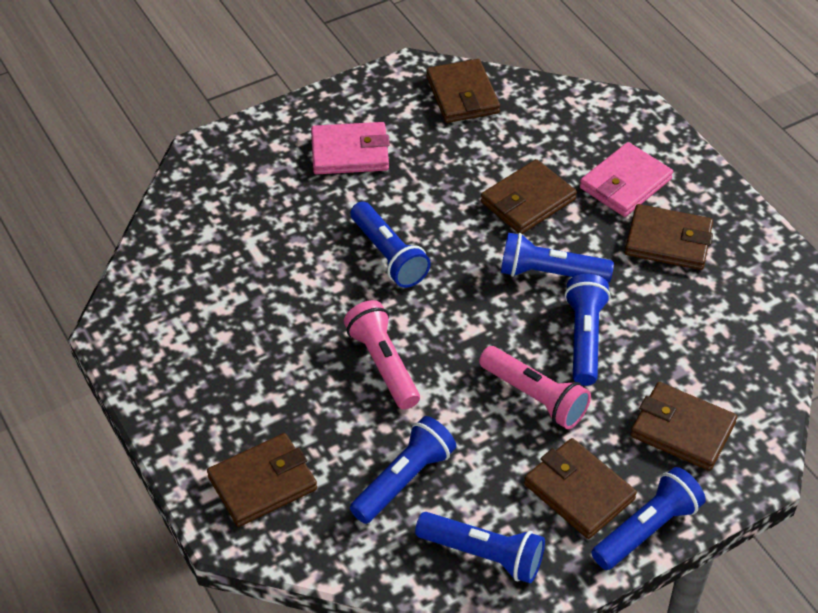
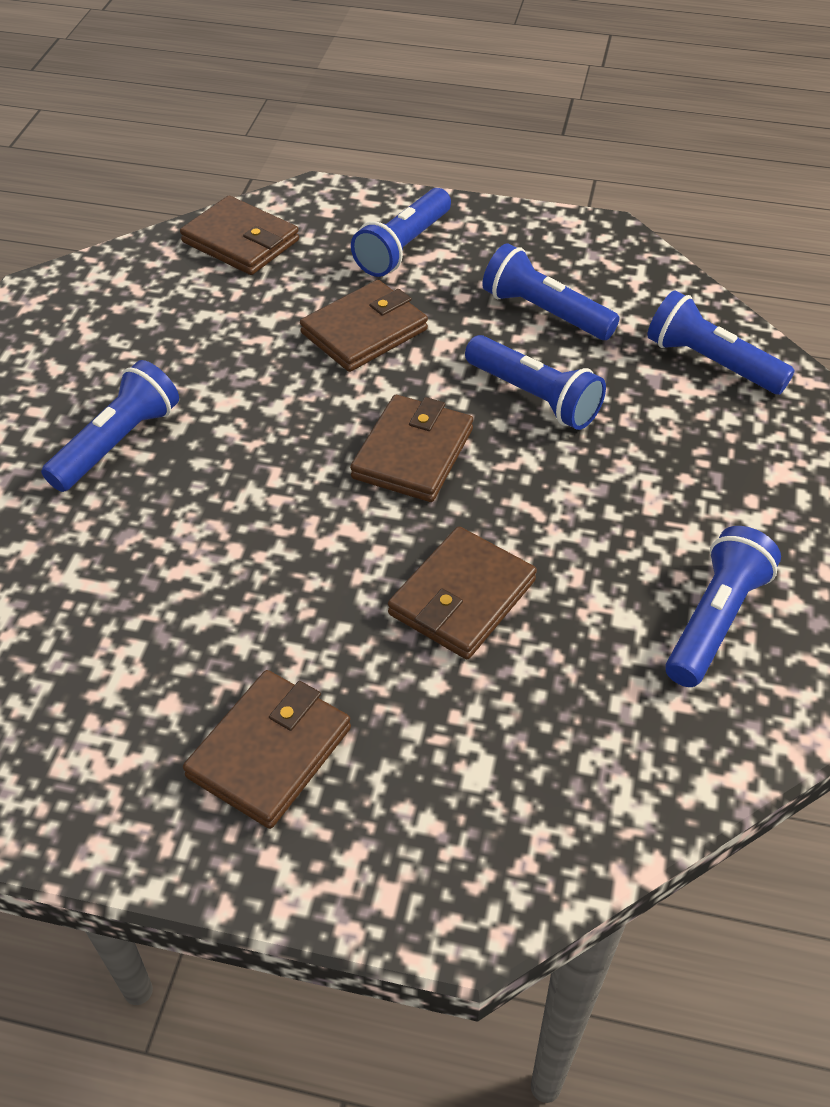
brown wallet: [207,433,317,527] [426,59,500,123] [481,159,577,234] [524,438,637,539] [625,204,713,270] [630,382,737,471] = 6 -> [180,196,299,275] [183,670,351,829] [300,280,428,372] [350,395,473,502] [388,526,537,659] = 5
pink flashlight: [344,300,420,409] [479,346,591,429] = 2 -> none = 0
pink wallet: [311,122,390,174] [580,142,673,217] = 2 -> none = 0

